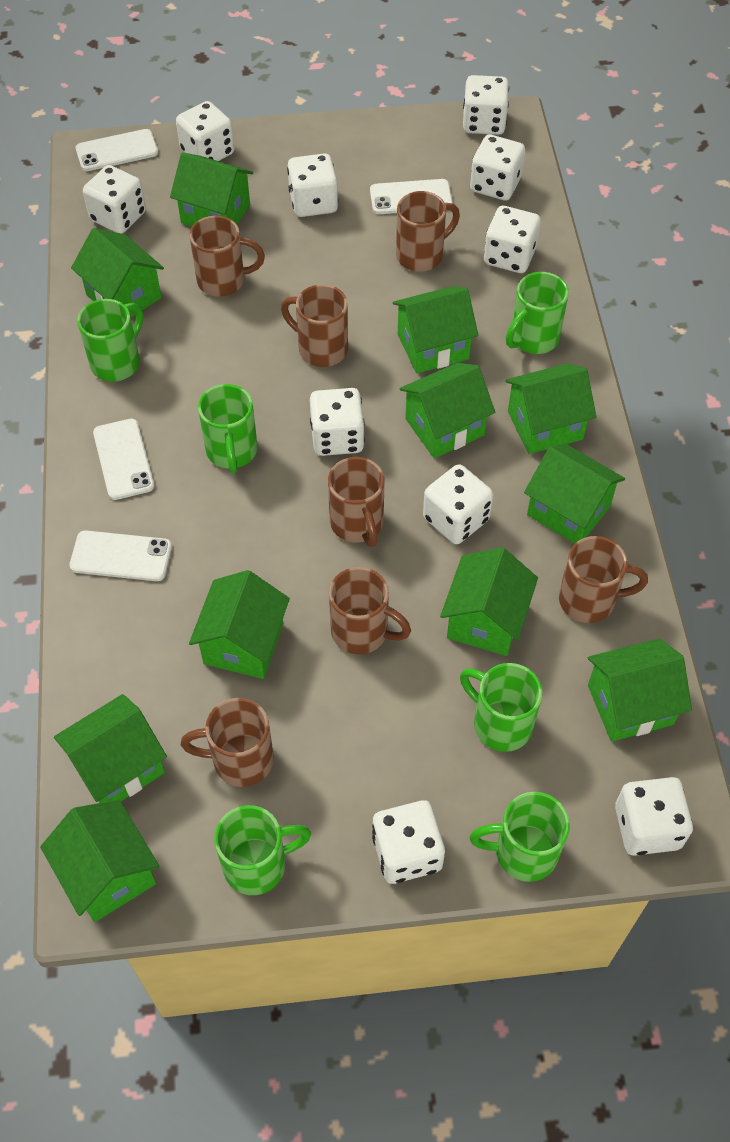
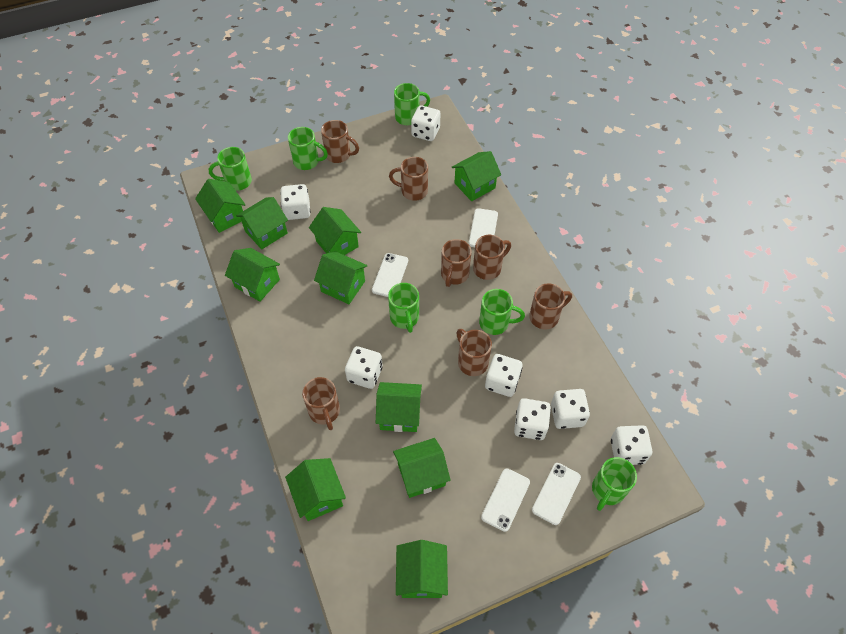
green house: [40,800,159,922] [54,694,167,803] [71,228,164,318] [170,152,253,227] [189,570,290,679] [392,286,478,373] [399,363,495,458] [440,547,538,656] [505,363,596,454] [524,444,625,544] [588,639,692,742] = 11 -> [195,179,246,233] [225,248,280,302] [236,197,288,249] [285,458,346,521] [309,207,361,255] [314,251,367,304] [376,382,422,432] [393,438,451,498] [396,540,448,598] [451,151,501,201] = 10
white dice: [83,165,146,234] [176,101,234,161] [287,153,338,217] [310,388,365,456] [372,800,445,884] [423,464,493,544] [463,75,509,135] [470,135,525,200] [484,206,541,273] [615,777,693,856] = 10 -> [280,184,311,220] [345,346,383,389] [411,105,441,141] [485,354,523,397] [514,398,551,440] [551,389,590,429] [611,425,652,465] = 7

